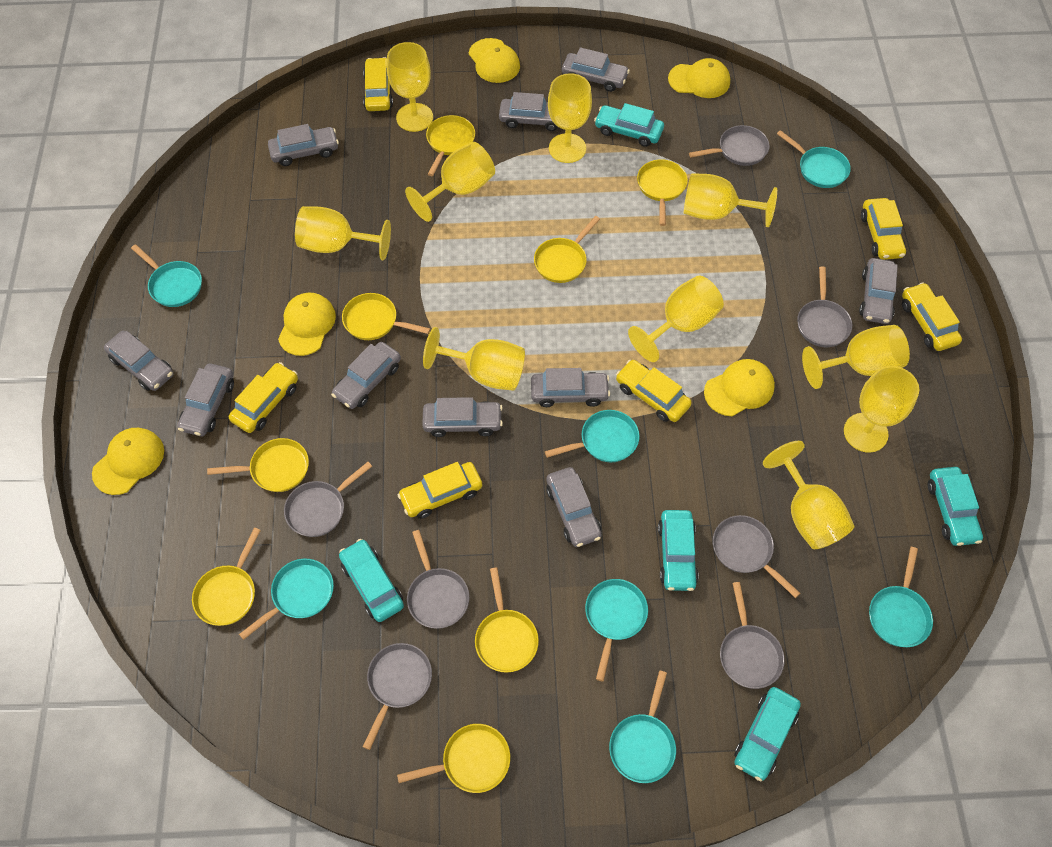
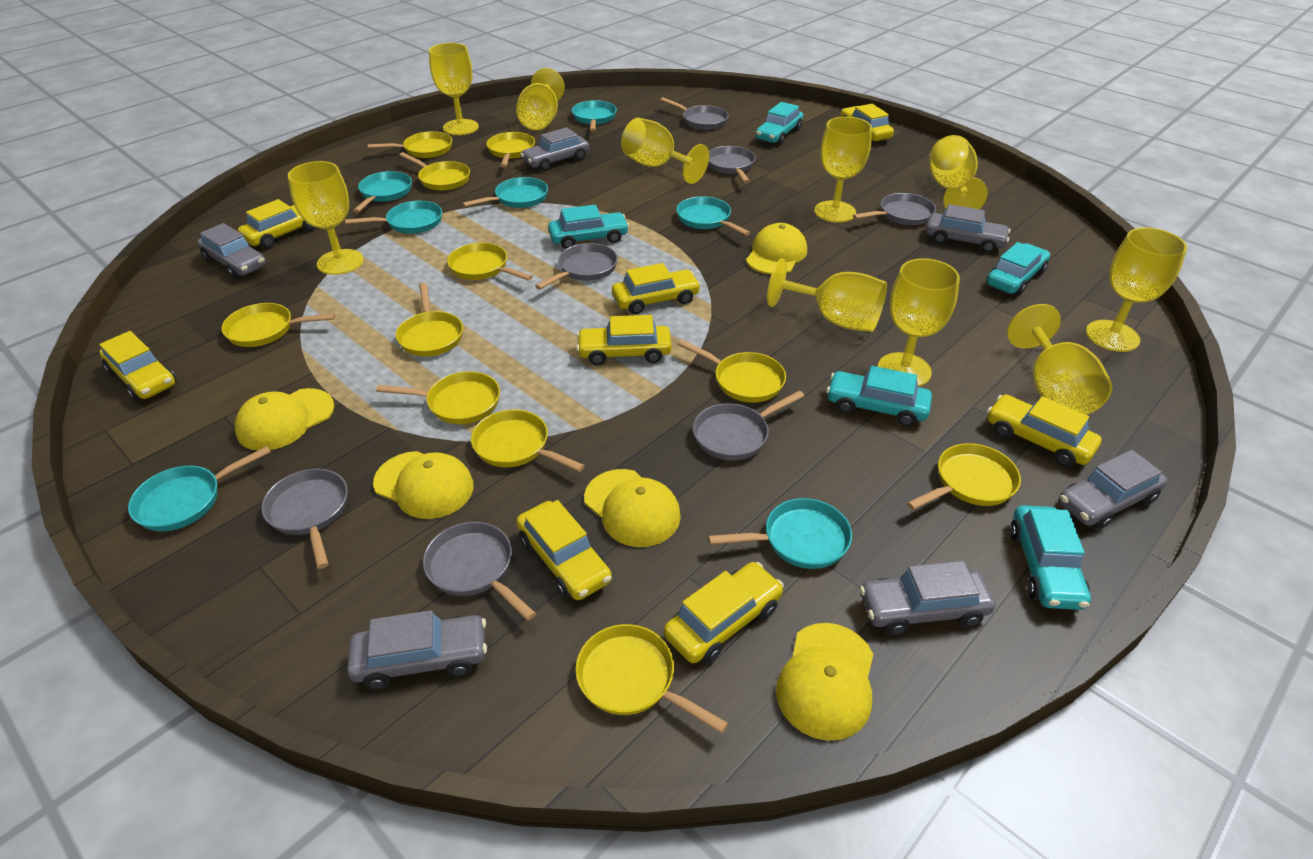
grey car: [104,331,174,391] [177,364,234,436] [268,124,339,166] [331,342,401,409] [422,397,503,437] [499,92,558,131] [531,368,610,407] [546,467,601,547] [562,47,630,92] [859,258,898,324] = 10 -> [197,223,266,279] [347,610,487,689] [520,127,589,171] [860,561,995,635] [926,204,1011,253] [1059,450,1167,529] = 6
yellow car: [229,362,298,433] [363,57,393,111] [397,462,482,519] [616,359,692,422] [861,198,906,260] [902,282,962,351] = 6 -> [99,331,177,401] [238,199,315,248] [516,500,612,600] [576,315,672,365] [612,263,701,314] [664,562,784,664] [841,104,894,141] [987,394,1102,467] = 8
yellow pan: [192,528,261,626] [207,438,309,492] [342,293,431,340] [397,724,510,793] [426,115,475,176] [475,567,539,673] [534,216,600,283] [637,159,688,226] = 8 -> [221,303,336,347] [368,131,452,158] [376,371,500,424] [396,283,463,357] [399,152,470,191] [447,243,533,280] [471,410,585,472] [486,132,535,168] [575,624,728,734] [678,340,786,402] [907,443,1021,510] = 11

